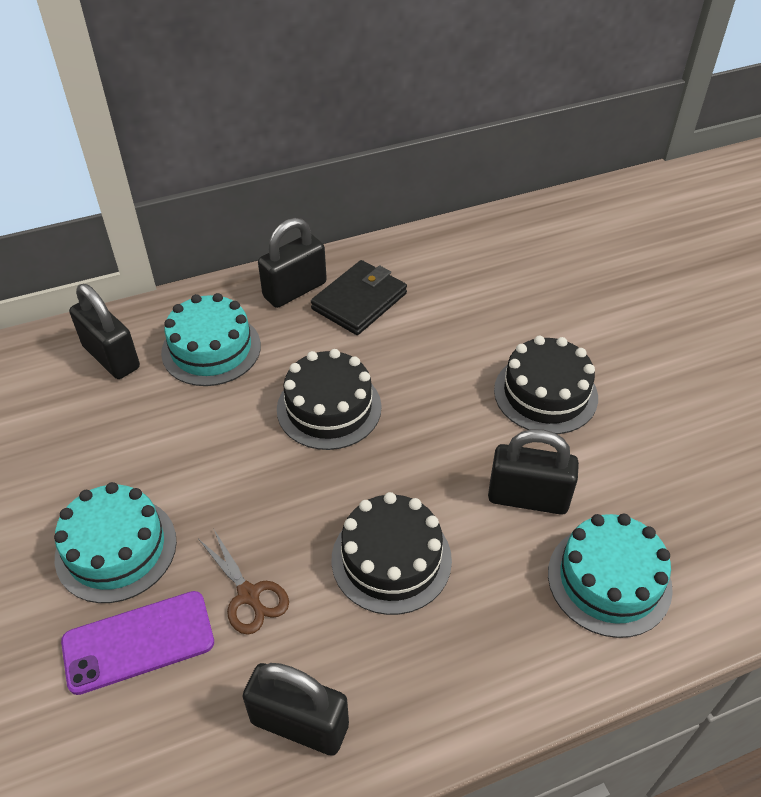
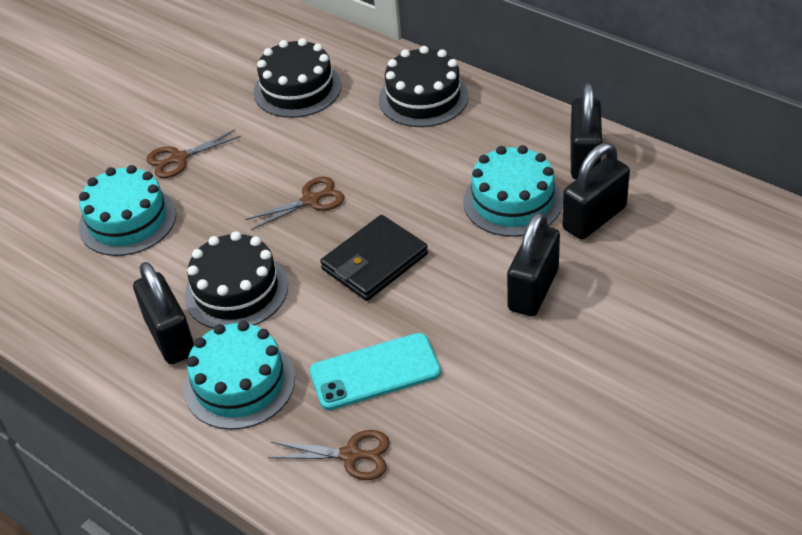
brown scissors: [199,530,289,635] = 1 -> [147,130,241,178] [245,177,344,230] [268,430,390,480] = 3
purple phone: [61,591,214,695] = 1 -> none = 0
turquoise phone: none = 0 -> [310,333,441,410] = 1

